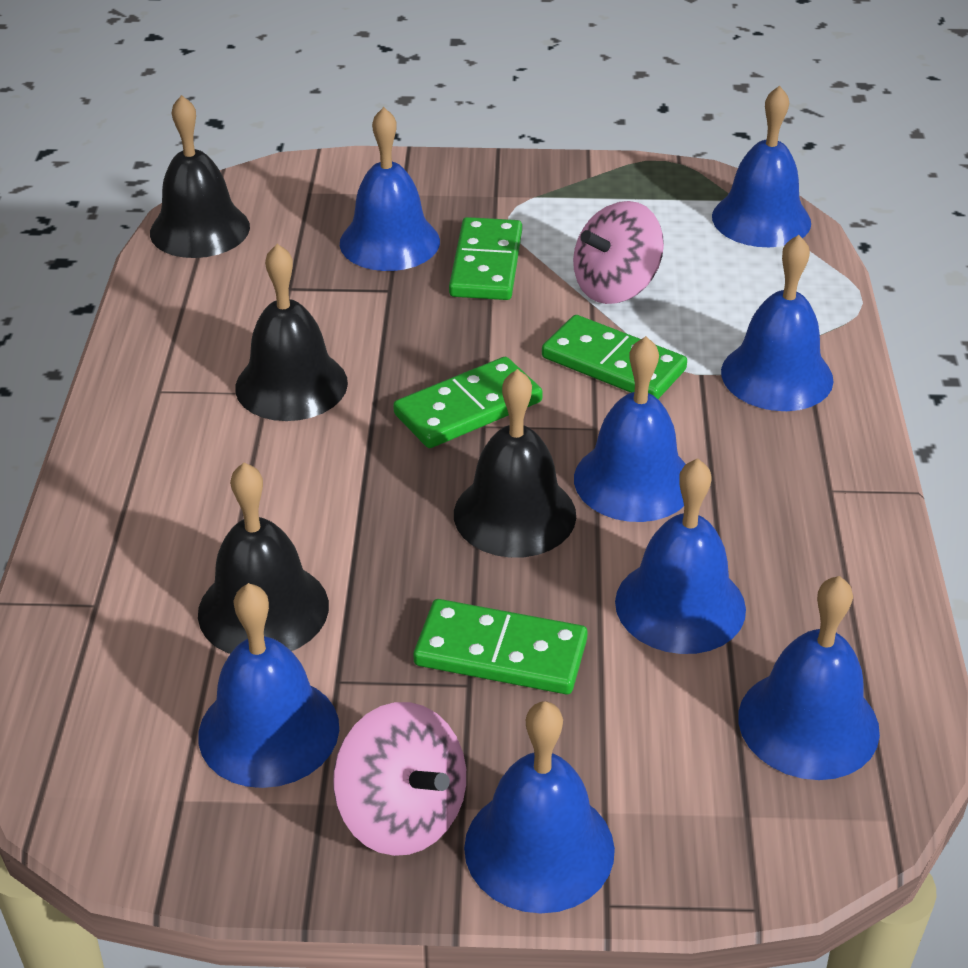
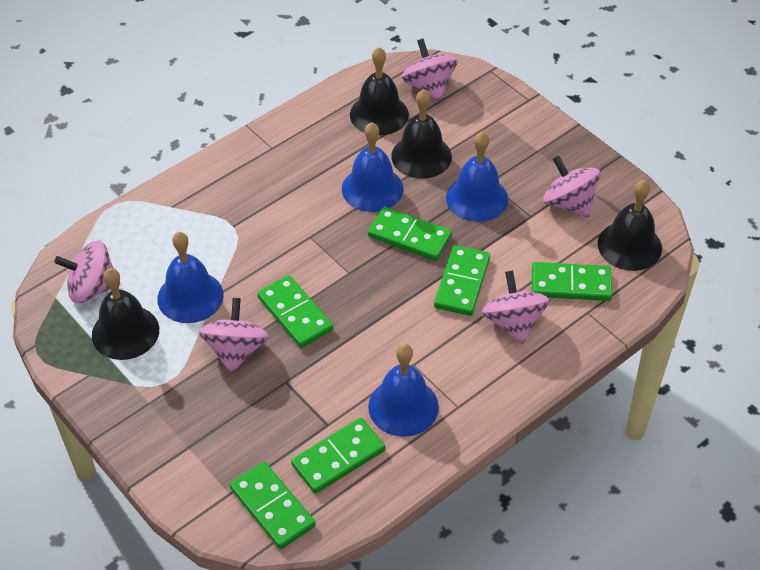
blue bell: [198,583,339,788] [340,107,440,271] [464,701,615,913] [574,336,686,522] [615,458,746,654] [712,85,811,247] [721,235,834,411] [738,576,880,780] = 8 -> [157,232,224,323] [342,122,403,212] [368,344,439,437] [446,132,508,222] = 4
green domino: [393,357,543,448] [413,599,588,694] [449,217,522,300] [542,315,687,399] = 4 -> [230,462,316,549] [257,275,333,348] [291,418,385,494] [368,207,452,261] [434,245,490,316] [532,262,612,301] = 6
pink spinning top: [333,702,466,856] [573,201,664,304] = 2 -> [54,241,120,303] [199,298,269,373] [401,39,457,101] [482,271,549,344] [543,156,600,217] = 5

